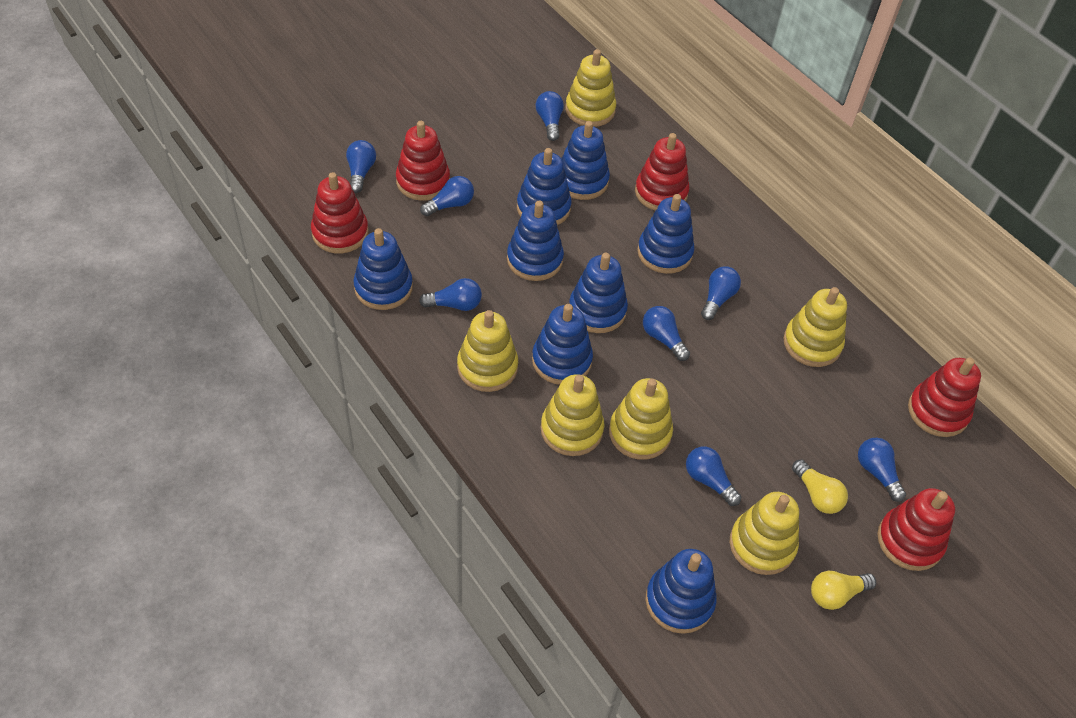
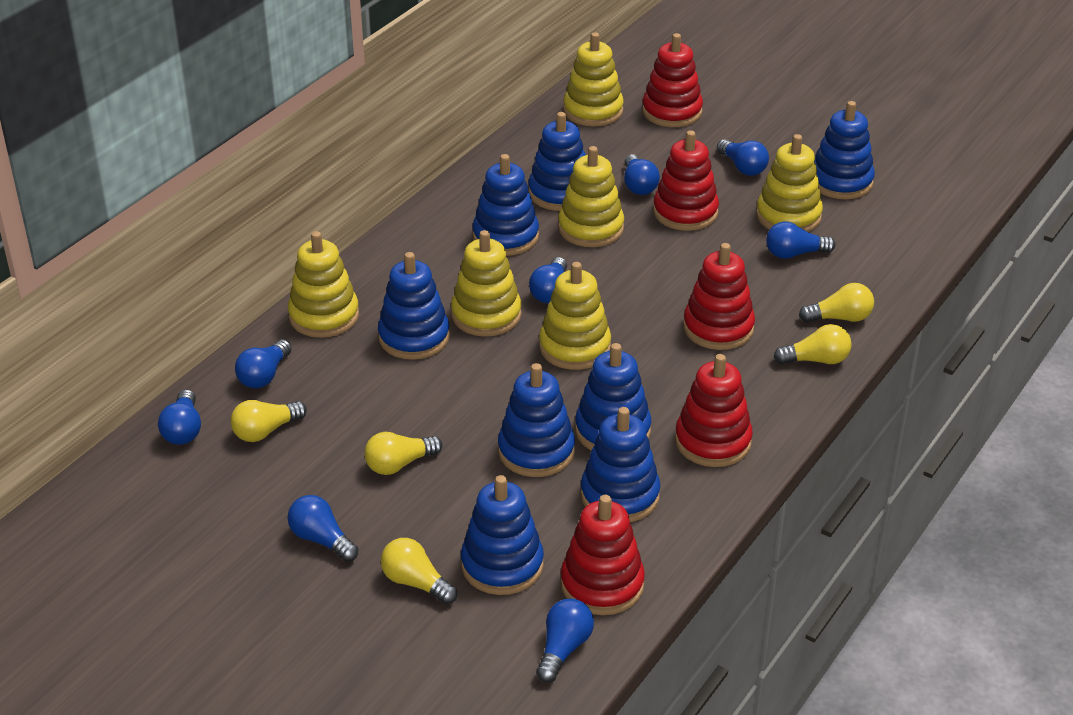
yellow light bulb: [792,459,848,514] [811,571,876,610] = 2 -> [231,400,307,442] [364,432,443,475] [381,538,457,604] [774,324,852,365] [799,283,874,323] = 5

